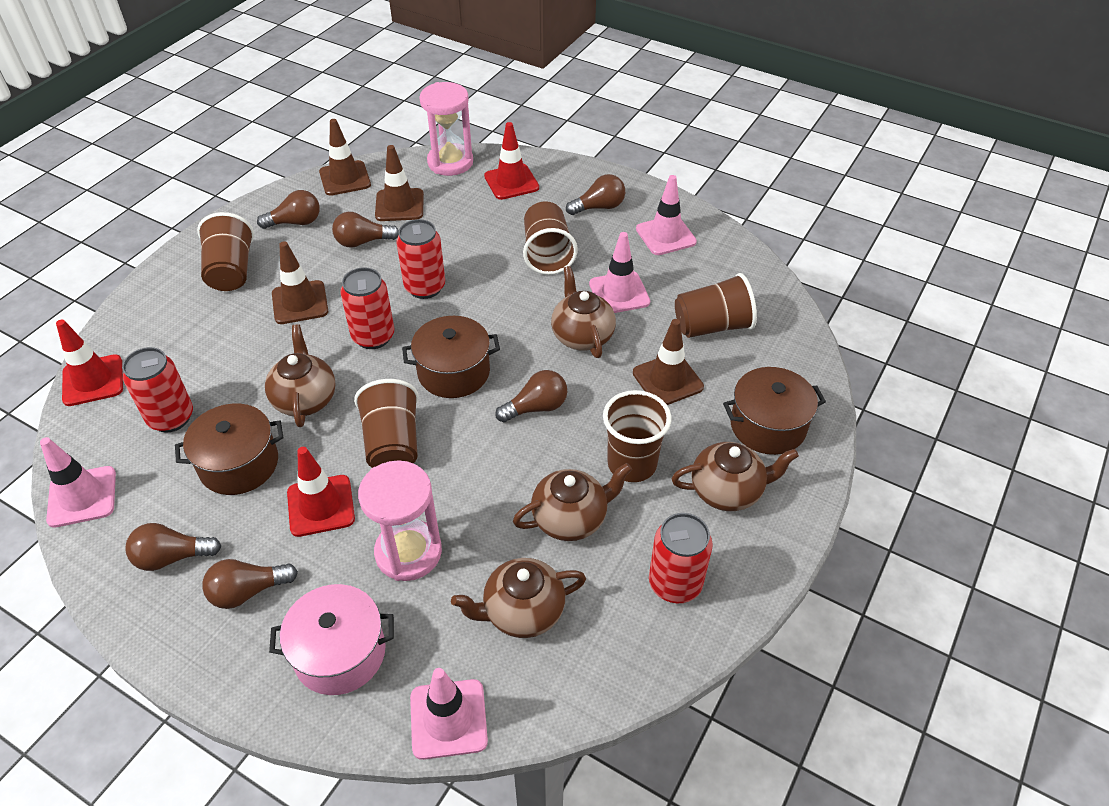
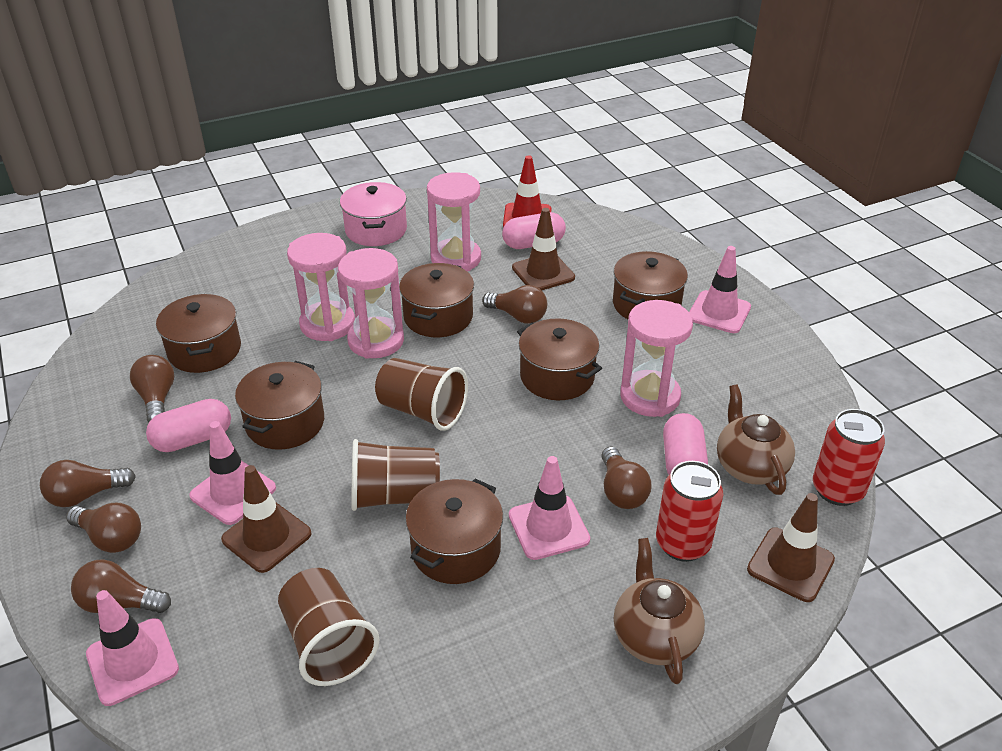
brown cup: [197,212,254,291] [354,379,419,468] [523,201,578,275] [603,390,672,482] [675,273,757,338] = 5 -> [278,568,380,686] [351,439,440,511] [375,358,468,431] = 3
brown pot: [175,404,283,495] [402,316,500,398] [723,367,826,455] = 3 -> [156,294,241,373] [235,361,324,450] [399,263,474,337] [405,479,503,584] [517,318,602,400] [613,251,688,319] = 6
brown teapot: [265,324,336,427] [451,558,586,638] [513,463,632,541] [551,266,616,358] [672,442,799,511] = 5 -> [614,538,705,684] [717,385,795,495] = 2
brown traffic cone: [272,241,328,324] [319,119,371,196] [375,145,424,221] [633,319,704,405] = 4 -> [221,465,311,573] [512,208,575,291] [747,493,835,602] = 3
pink capsule: none = 0 -> [146,399,231,452] [502,212,566,249] [663,413,708,475] = 3
pink hourglass: [358,460,442,581] [419,82,473,176] = 2 -> [287,233,355,341] [338,248,404,359] [427,172,481,272] [620,300,693,417] = 4
red can: [122,347,193,432] [340,267,394,349] [397,219,445,299] [649,513,713,603] = 4 -> [656,461,723,562] [813,409,885,506] = 2
red traffic cone: [56,320,123,406] [287,447,355,537] [484,122,539,200] = 3 -> [503,155,551,227] = 1

